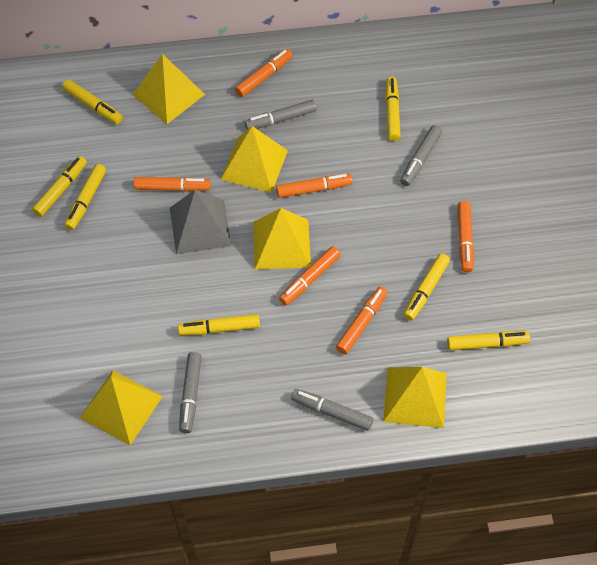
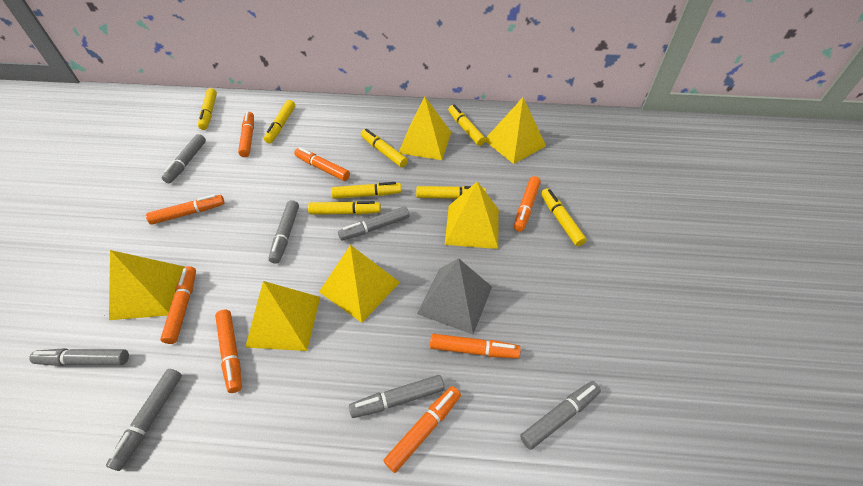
grey marker: [179,352,202,433] [245,100,316,130] [291,389,373,431] [400,125,442,186] = 4 -> [29,348,129,366] [106,369,182,471] [162,134,206,183] [269,200,299,264] [338,206,410,241] [349,375,445,418] [520,381,601,450] = 7
orange marker: [134,177,211,191] [235,49,293,97] [276,174,352,198] [279,246,341,305] [336,287,388,355] [458,201,474,273] = 6 -> [146,194,225,225] [160,266,196,344] [215,310,242,393] [238,112,254,157] [294,147,350,181] [383,386,461,473] [430,334,521,358] [514,176,541,232] = 8
yellow marker: [32,156,87,217] [62,79,123,124] [64,164,106,230] [178,314,260,336] [385,77,401,141] [403,253,450,321] [447,331,530,351] = 7 -> [198,88,217,130] [264,100,295,143] [308,201,381,215] [331,182,401,199] [361,129,408,167] [416,186,486,199] [448,104,486,146] [541,188,587,246] = 8
yellow pyramid: [80,370,163,445] [133,54,205,124] [221,126,288,193] [253,208,311,270] [383,367,447,428] = 5 -> [109,250,185,320] [245,281,320,351] [319,245,400,323] [399,97,451,160] [445,181,499,249] [485,98,546,164] = 6

